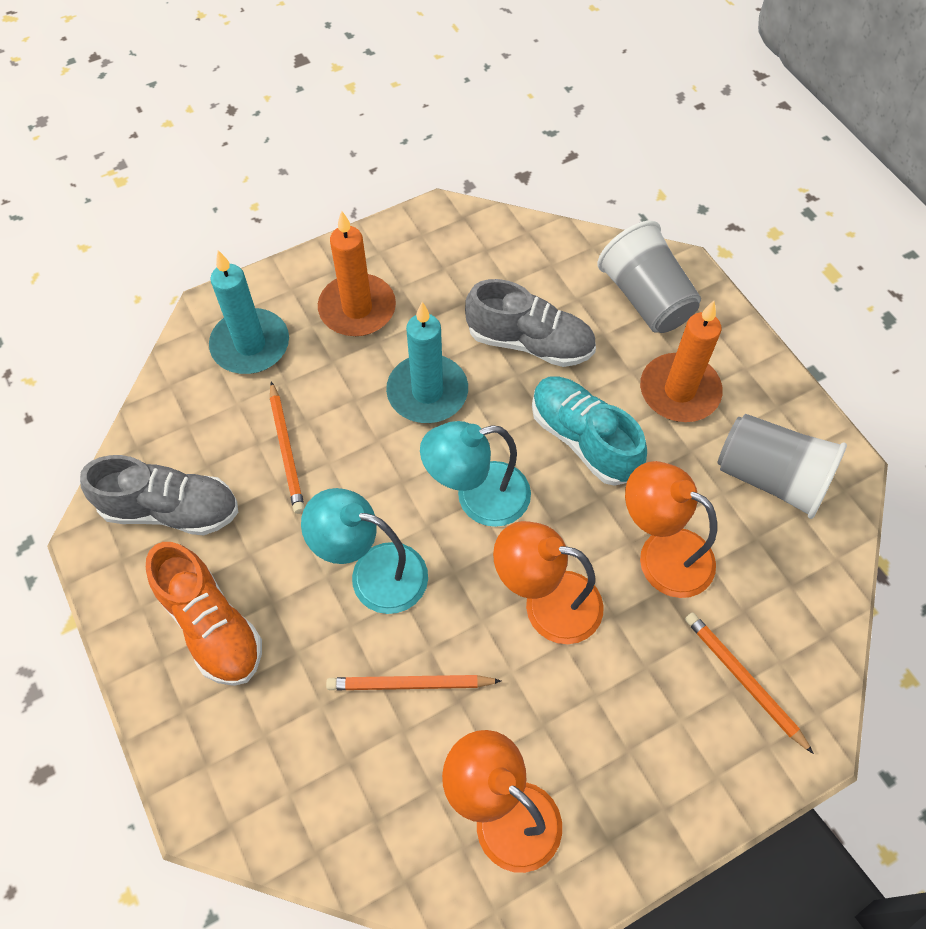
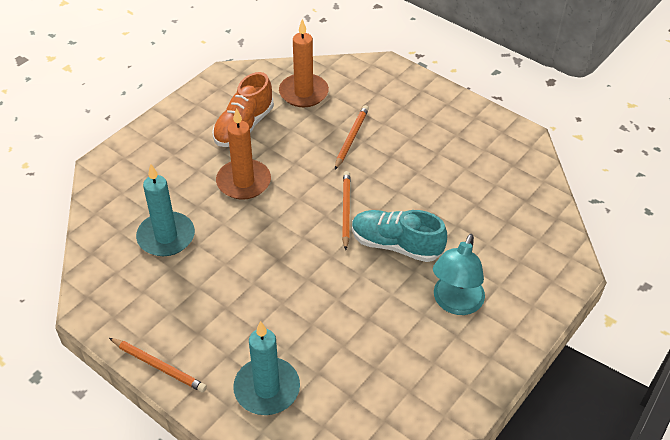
grey cup: [598,220,701,333] [717,414,847,519] = 2 -> none = 0
grey shoe: [80,455,238,536] [465,279,596,367] = 2 -> none = 0
orange lamp: [442,730,562,873] [493,521,604,644] [625,461,717,598] = 3 -> none = 0
turquoise lamp: [301,488,428,614] [420,421,531,527] = 2 -> [433,234,485,315] = 1

